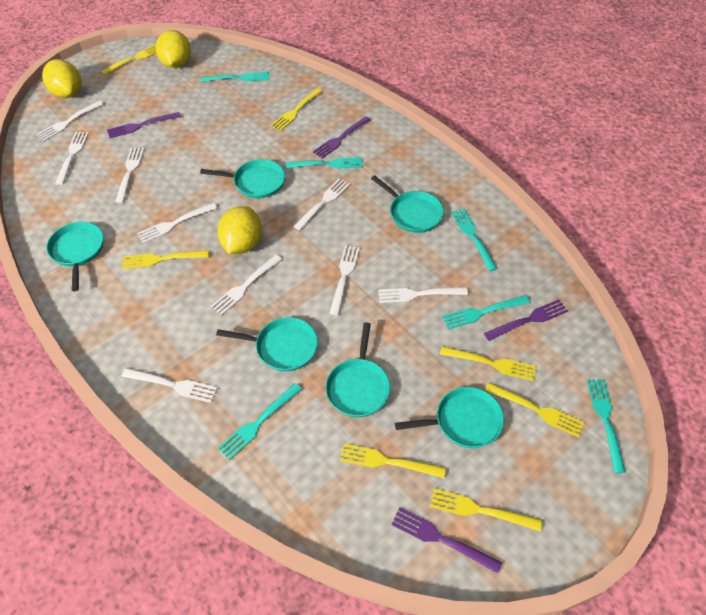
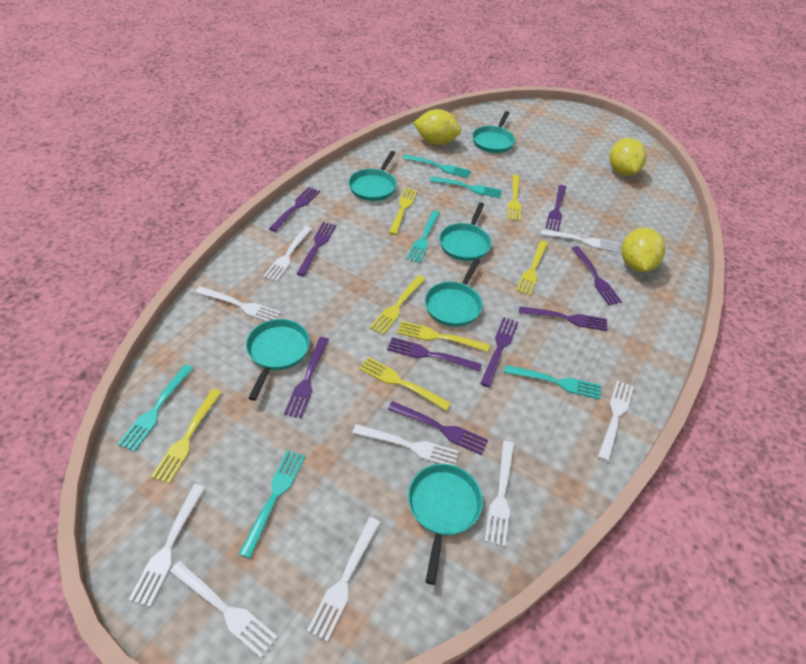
purple fork: [107,112,181,138] [313,117,371,158] [391,507,502,574] [484,299,568,341] = 4 -> [269,187,320,232] [284,337,329,418] [297,222,336,276] [387,337,482,372] [388,401,488,455] [480,317,518,387] [519,306,608,331] [545,185,566,231] [572,246,622,305] = 9

